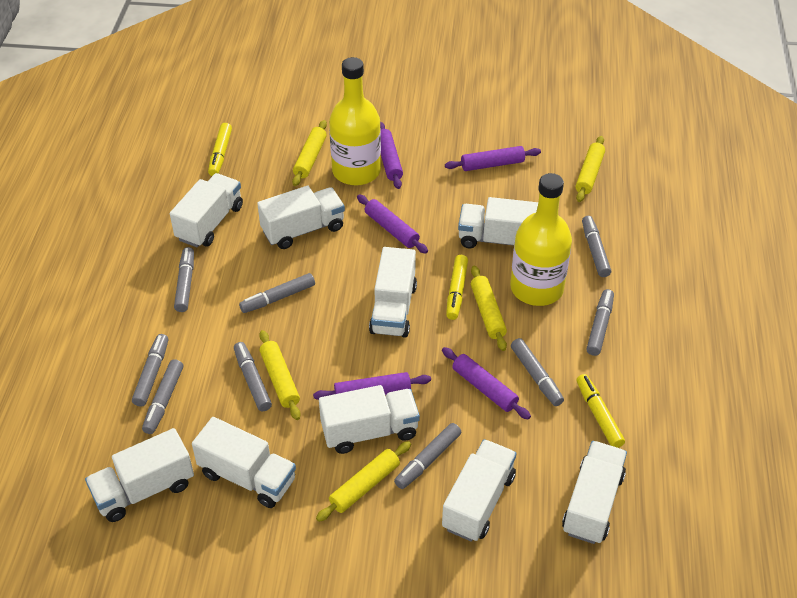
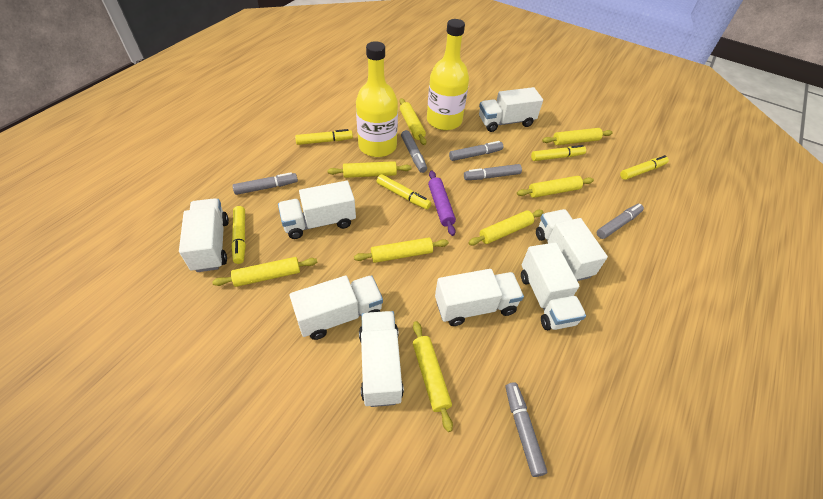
grey marker: [132,334,168,407] [142,359,183,434] [174,247,194,312] [234,342,272,411] [239,273,315,313] [394,423,461,489] [511,338,564,406] [582,216,611,277] [587,289,614,356] = 9 -> [232,172,298,195] [401,130,427,173] [449,141,503,161] [464,164,522,180] [505,382,547,477] [597,204,644,239] = 6
purple rolling pin: [313,372,431,400] [357,195,428,254] [380,122,403,189] [442,347,531,419] [445,146,541,171] = 5 -> [428,170,456,236] = 1
white truck: [85,428,194,522] [170,173,243,248] [192,417,296,508] [257,186,345,249] [319,385,420,454] [369,247,417,338] [442,439,517,542] [458,197,538,248] [562,441,627,544] = 9 -> [179,198,229,272] [278,181,356,239] [289,275,383,340] [359,311,404,407] [435,269,524,326] [479,87,543,132] [521,243,586,330] [536,209,608,281] = 8
yellow marker: [208,123,232,176] [446,255,468,320] [576,374,625,448] = 3 -> [232,206,246,264] [295,129,353,145] [377,174,431,209] [531,145,586,161] [620,155,669,180] = 5
yellow rolling pin: [259,330,301,420] [292,120,327,186] [316,441,411,522] [471,266,507,351] [575,136,605,202] = 5 -> [212,257,317,287] [327,161,412,178] [354,237,449,263] [399,98,427,145] [413,321,453,432] [468,210,543,245] [517,176,594,198] [542,128,613,145] = 8

